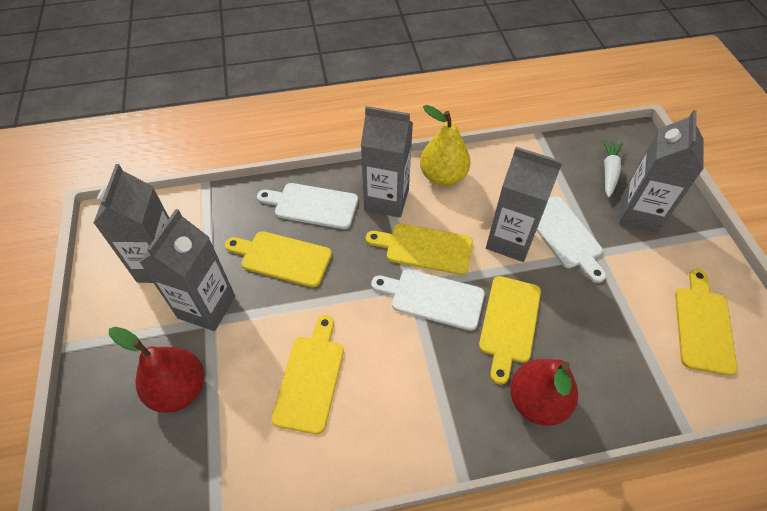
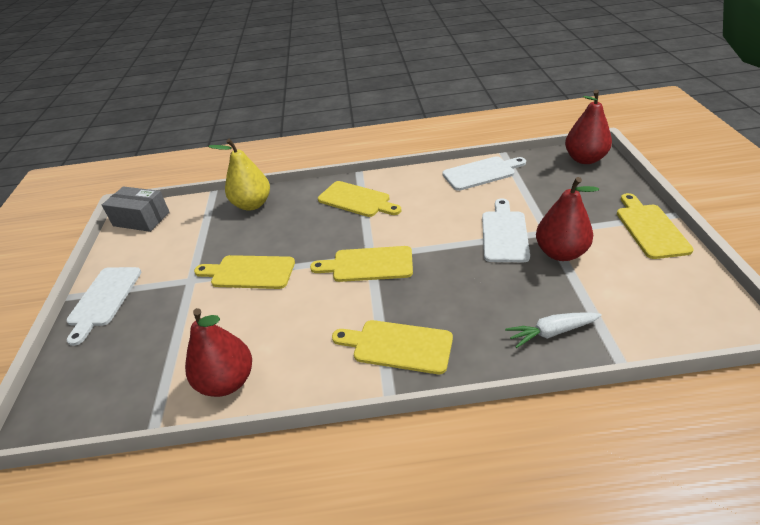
grey box: none = 0 -> [102,186,170,232] = 1
grey carton: [94,164,169,283] [139,209,235,331] [361,106,413,218] [486,147,563,262] [619,110,703,233] = 5 -> none = 0
red pear: [109,327,204,413] [510,359,578,426] = 2 -> [185,308,252,397] [536,177,599,261] [565,90,612,164] = 3

